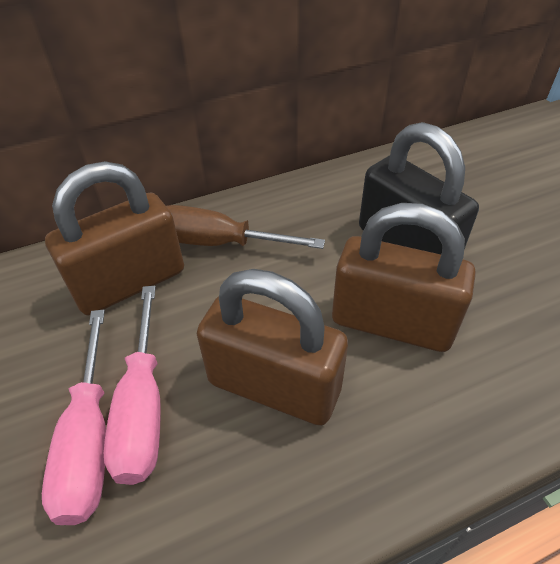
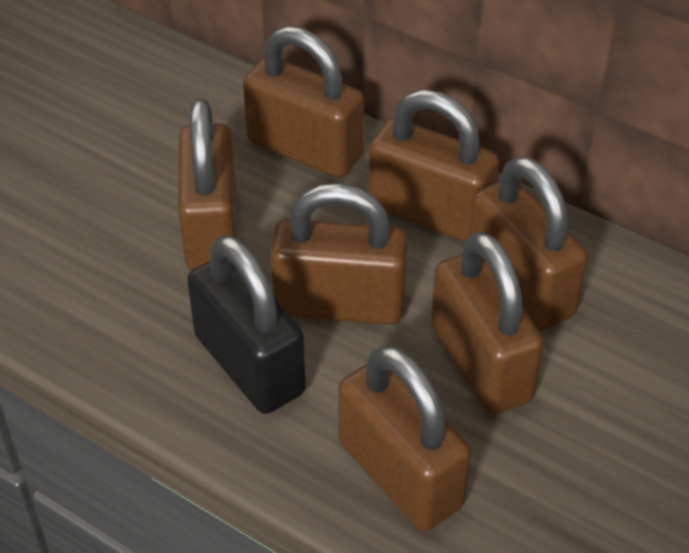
brown padlock: [45,161,184,315] [197,269,348,426] [332,203,476,352] = 3 -> [178,99,238,270] [243,26,364,178] [270,183,408,325] [338,345,471,531] [369,89,499,242] [431,232,544,415] [469,156,588,331] = 7
brown screwdriver: [166,205,325,249] = 1 -> none = 0
pink screwdriver: [42,310,106,525] [104,286,161,485] = 2 -> none = 0

